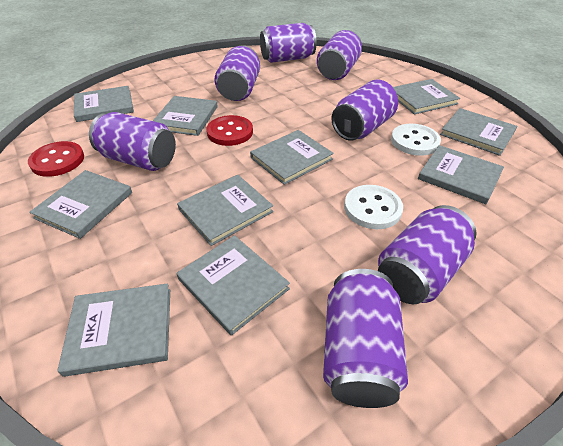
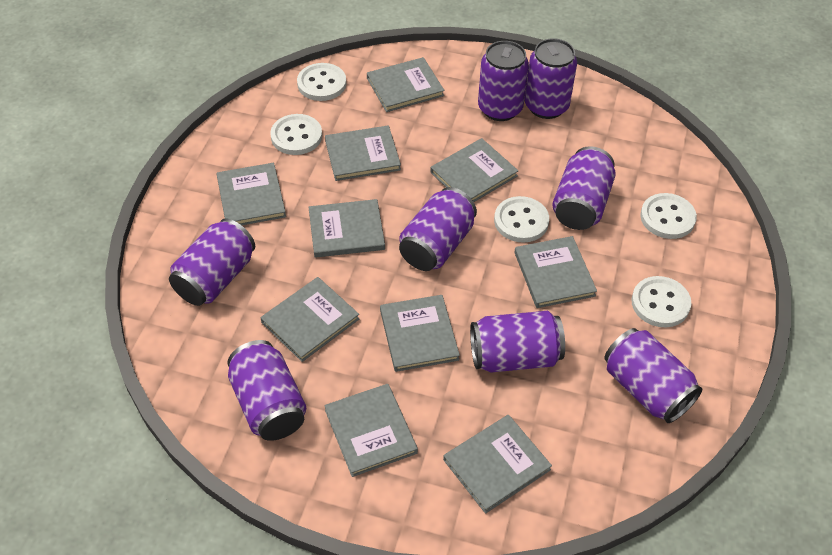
purple can: [89,112,176,171] [214,45,260,101] [260,23,316,63] [317,30,362,80] [323,269,408,408] [331,79,398,141] [378,205,477,304] = 7 -> [169,219,255,306] [227,340,307,441] [399,187,477,271] [470,311,565,373] [478,41,529,121] [525,38,577,119] [552,146,616,230] [604,328,702,423] = 8
red button: [28,141,84,177] [206,115,253,146] = 2 -> none = 0
white button: [344,185,403,229] [391,124,441,156] = 2 -> [270,114,322,155] [297,63,346,101] [494,196,549,243] [632,276,691,327] [640,193,697,239] = 5

